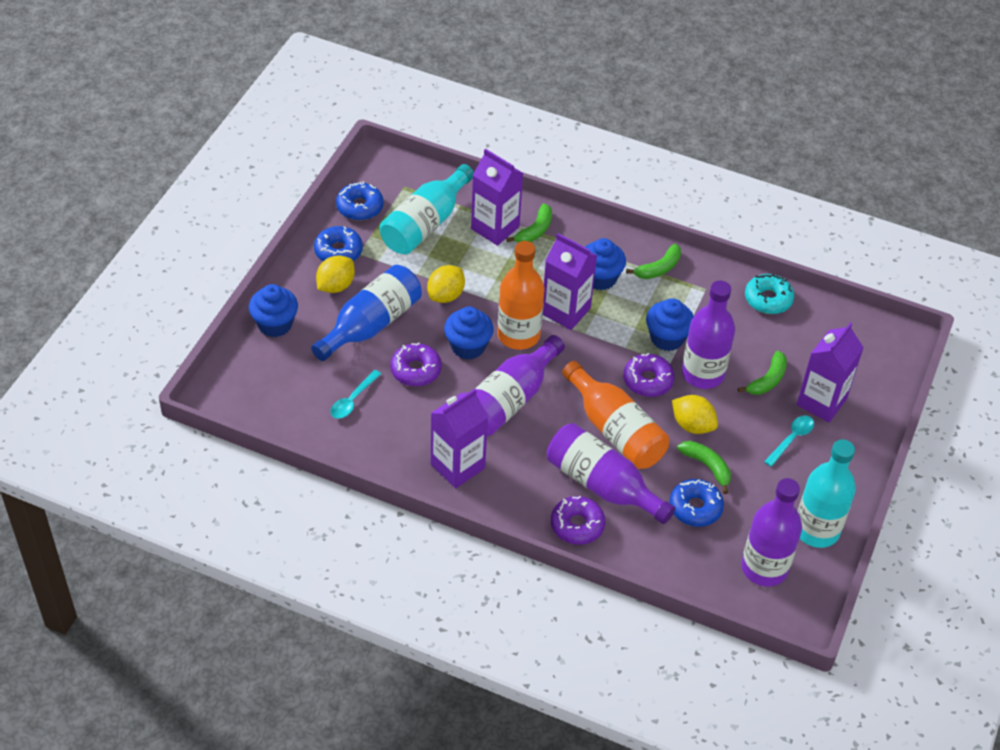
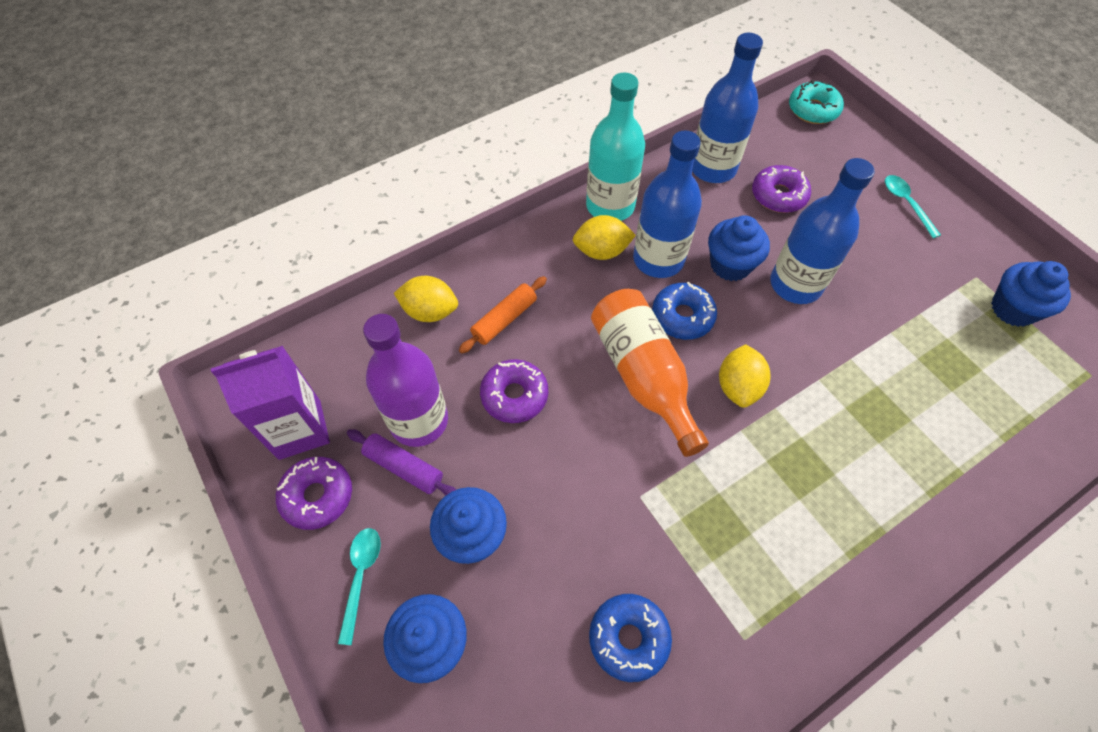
blue bottle: [311,265,422,361] = 1 -> [633,131,702,278] [692,33,763,183] [770,158,875,304] = 3
blue donut: [314,226,363,261] [336,181,383,221] [669,479,724,527] = 3 -> [589,594,672,682] [652,282,717,340] = 2
green banana: [506,203,552,243] [626,244,681,279] [677,441,731,494] [738,351,787,395] = 4 -> none = 0
orange bottle: [498,241,544,350] [562,361,669,469] = 2 -> [591,289,709,457] = 1
orange rolling pin: none = 0 -> [459,276,547,354] = 1
purple bottle: [475,335,565,436] [547,423,675,524] [682,281,735,389] [741,478,802,587] = 4 -> [363,314,448,447] = 1
purple carton: [431,389,488,488] [471,149,523,246] [543,233,598,330] [797,322,864,423] = 4 -> [211,346,330,460] = 1
purple rolling pin: none = 0 -> [347,429,457,496] = 1
turquoise bottle: [380,164,474,254] [798,439,856,548] = 2 -> [586,73,645,221] = 1

